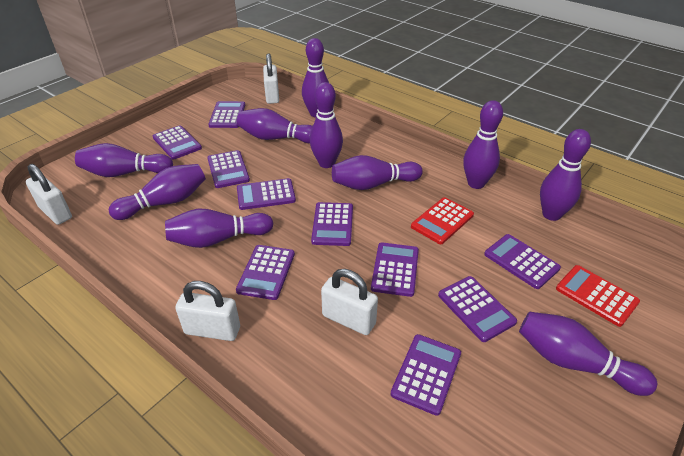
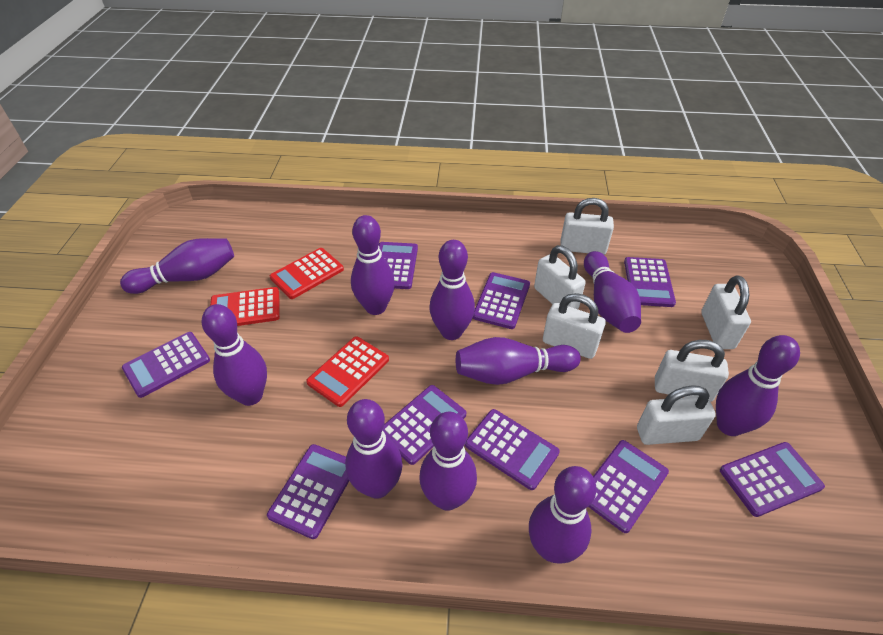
purple calculator: [153,125,202,160] [207,150,250,188] [208,101,245,128] [236,245,295,300] [237,178,296,210] [311,202,353,246] [371,242,419,297] [391,334,461,416] [438,276,517,342] [484,234,561,289] = 10 -> [122,332,210,398] [267,444,349,539] [379,242,418,289] [383,385,466,465] [465,409,560,490] [473,272,530,329] [589,440,669,533] [624,257,676,307] [720,442,825,517] = 9
red calculator: [411,197,474,244] [556,265,640,327] = 2 -> [210,287,280,326] [270,248,344,299] [306,336,389,407] = 3
white padlock: [26,164,72,225] [175,281,240,341] [263,53,279,104] [321,269,378,335] = 4 -> [534,245,586,309] [543,293,606,359] [560,198,614,255] [637,385,716,445] [655,340,729,402] [701,275,751,349] = 6

